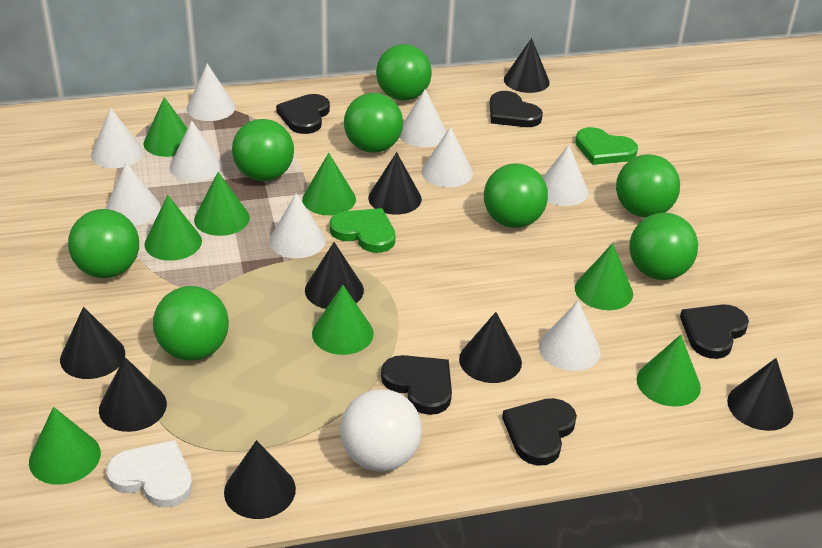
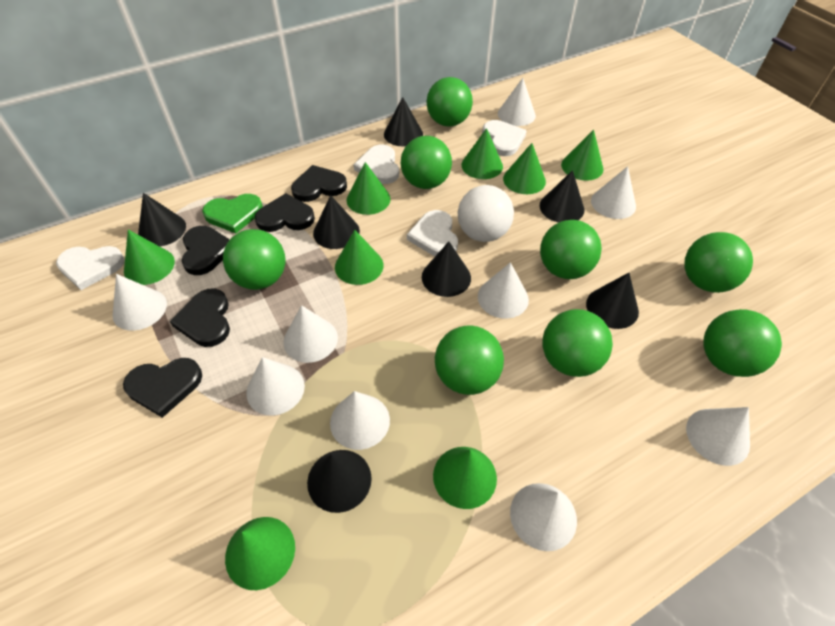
black cone: [60,307,125,379] [99,357,167,432] [224,440,296,519] [305,242,364,309] [368,152,422,215] [459,312,522,383] [504,38,550,93] [727,358,793,431] = 8 -> [138,193,186,246] [307,450,372,513] [313,195,360,249] [384,97,423,147] [422,241,471,297] [540,170,584,223] [586,273,639,329] = 7
green heart: [330,208,395,253] [575,127,638,165] = 2 -> [202,194,263,233] = 1
white heart: [106,440,193,508] = 1 -> [56,246,125,290] [354,145,399,184] [407,210,458,256] [482,120,527,156] = 4

